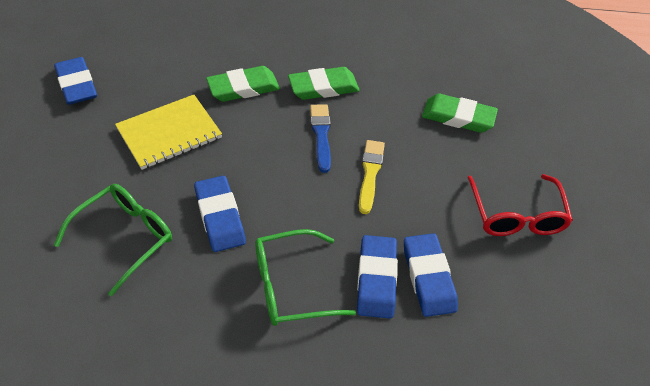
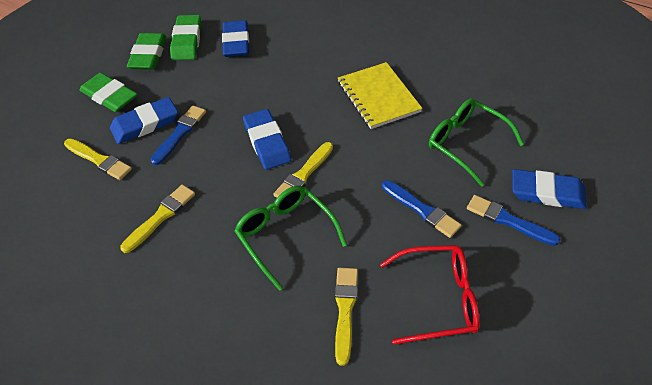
blue brush: [310,104,331,173] = 1 -> [151,105,206,165] [382,180,462,238] [467,195,560,246] = 3
yellow brush: [359,140,385,214] = 1 -> [64,138,132,180] [120,185,195,253] [273,142,333,198] [335,268,358,366] = 4

